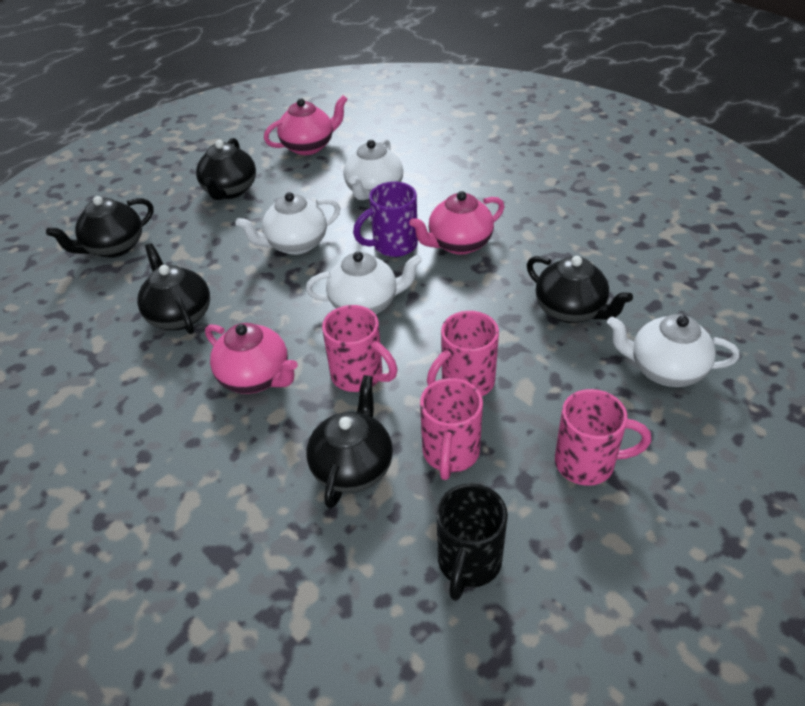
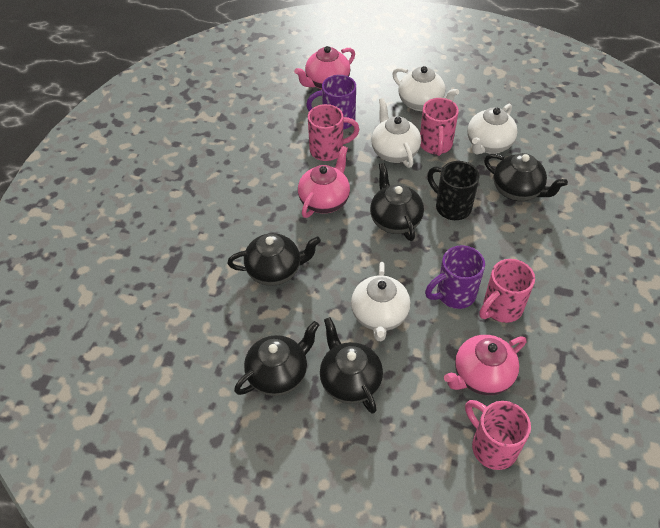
purple mug: [353,182,418,257] = 1 -> [306,75,356,130] [425,245,485,309] = 2

